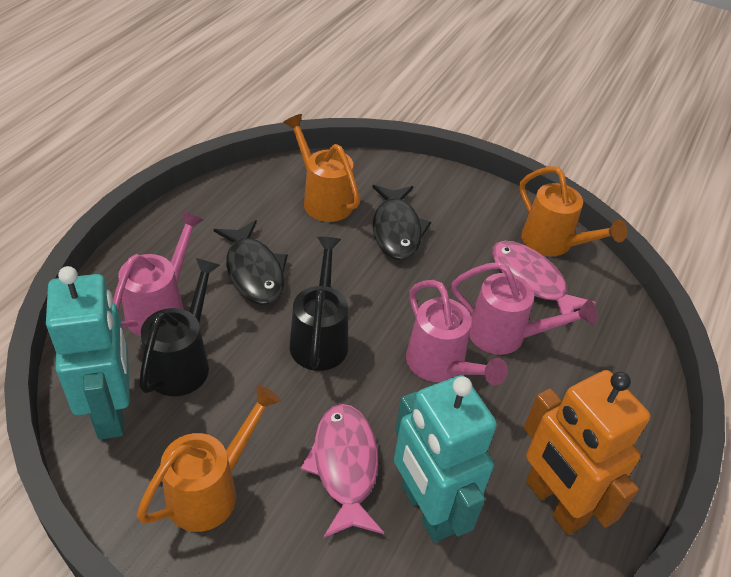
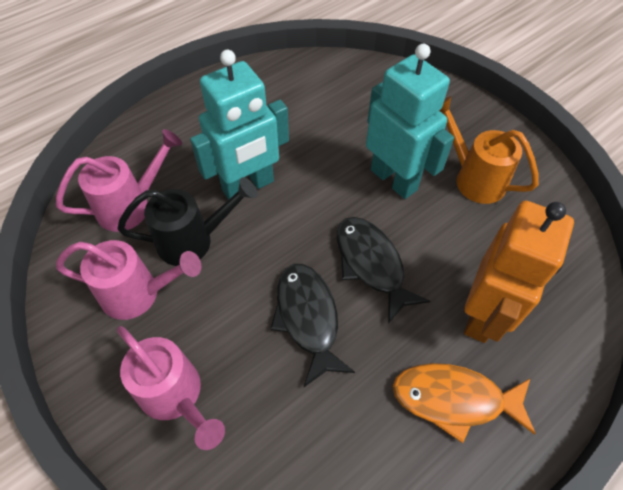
black watering can: [139,258,220,396] [290,237,348,371] = 2 -> [118,177,258,266] = 1
orange fish: none = 0 -> [392,363,536,443] = 1
orange watering can: [137,385,281,532] [283,114,360,222] [519,166,627,256] = 3 -> [440,96,539,204] = 1
pink fish: [301,404,384,538] [492,241,596,325] = 2 -> none = 0

